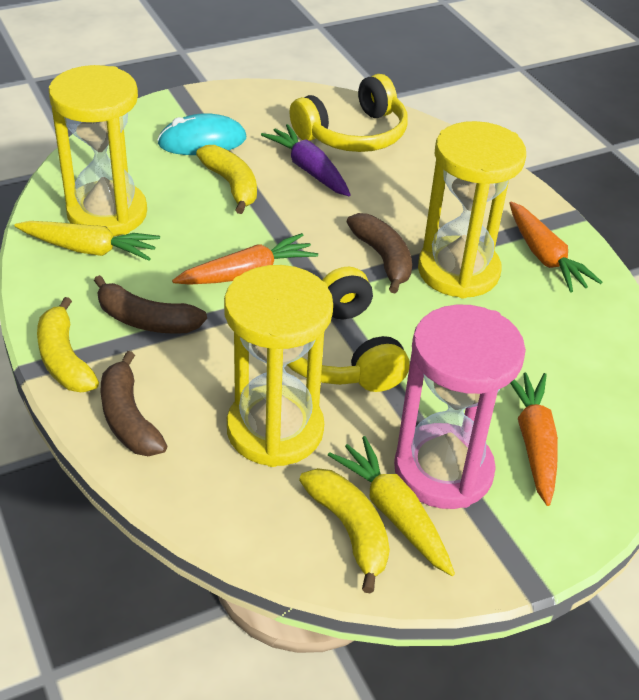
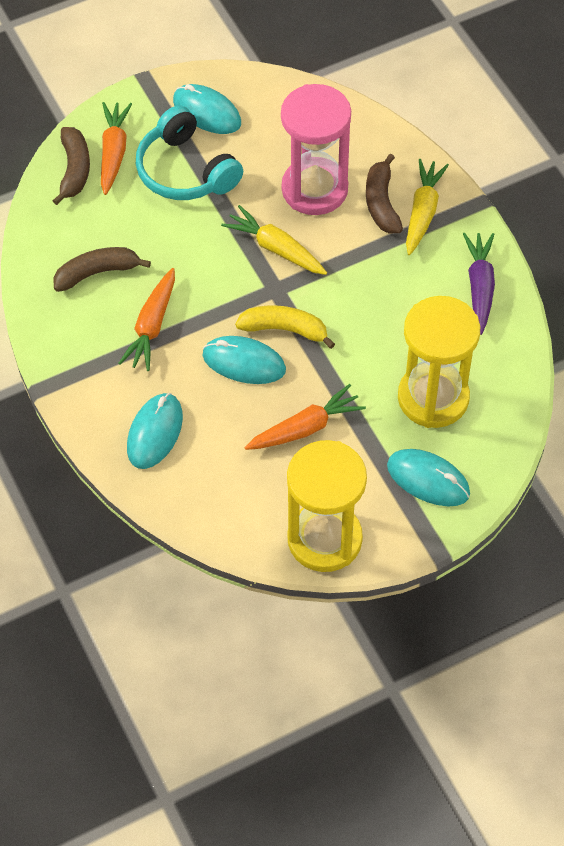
turquoise headphones: none = 0 -> [136,105,243,200] = 1
turquoise mouse: [157,113,246,155] = 1 -> [127,393,183,469] [173,84,241,134] [203,336,286,384] [387,449,470,506] = 4
yellow banana: [37,297,99,392] [196,145,257,214] [299,468,390,594] = 3 -> [235,305,335,349] = 1
yellow headphones: [287,267,409,392] [289,74,408,152] = 2 -> none = 0
yellow hourglass: [49,65,147,236] [224,265,333,467] [418,121,526,298] = 3 -> [287,440,367,572] [398,296,480,428] = 2

